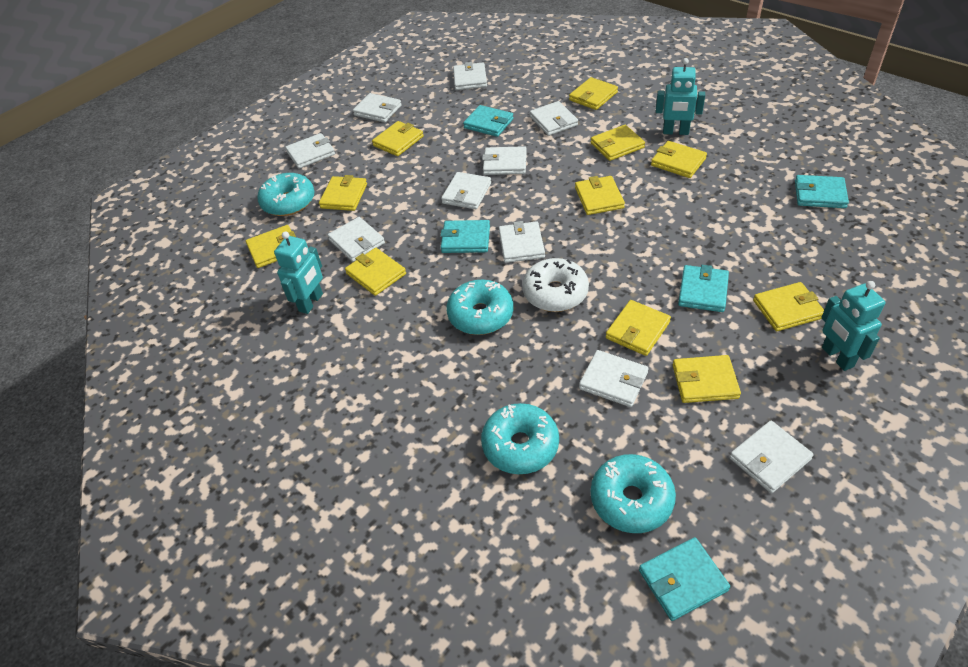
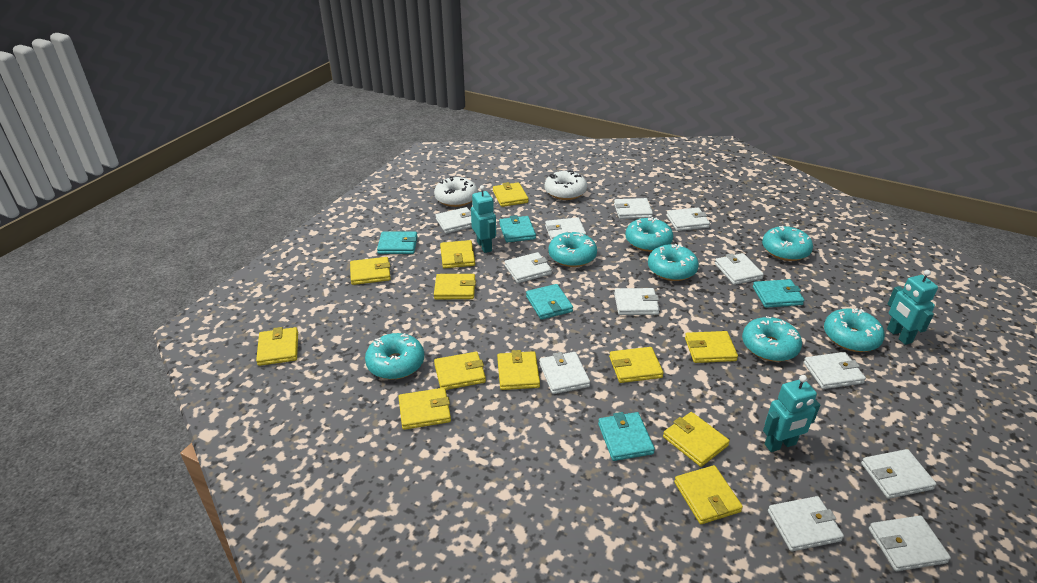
turquoise donut: [257,173,315,216] [446,280,514,335] [481,403,559,474] [591,454,676,533] = 4 -> [365,333,424,380] [548,231,597,267] [625,217,673,252] [648,244,699,281] [742,316,802,362] [762,226,813,261] [824,308,885,352] = 7
white donut: [522,258,589,312] = 1 -> [434,177,478,207] [545,170,587,200] = 2
white wallet: [285,133,335,169] [328,217,385,262] [353,93,402,122] [441,172,491,209] [453,62,487,90] [482,146,527,175] [499,221,545,263] [530,101,578,136] [579,350,648,407] [729,421,814,493] = 10 -> [435,207,472,234] [505,252,552,283] [539,352,590,394] [545,217,586,240] [614,198,653,219] [614,288,660,315] [667,208,710,231] [715,253,764,285] [768,496,844,551] [804,352,866,389] [861,449,936,499] [869,516,951,571] = 12
yellow wallet: [246,225,296,268] [319,175,367,211] [345,248,406,296] [372,121,424,156] [569,77,618,110] [575,176,625,215] [591,125,645,161] [606,300,671,356] [651,141,707,178] [673,355,741,403] [753,282,824,331] = 11 -> [256,327,298,366] [350,257,391,285] [398,388,451,430] [434,274,476,299] [434,352,486,390] [440,240,475,268] [493,182,528,207] [497,350,540,390] [609,347,664,383] [663,412,730,467] [674,465,743,524] [685,331,738,363] = 12

